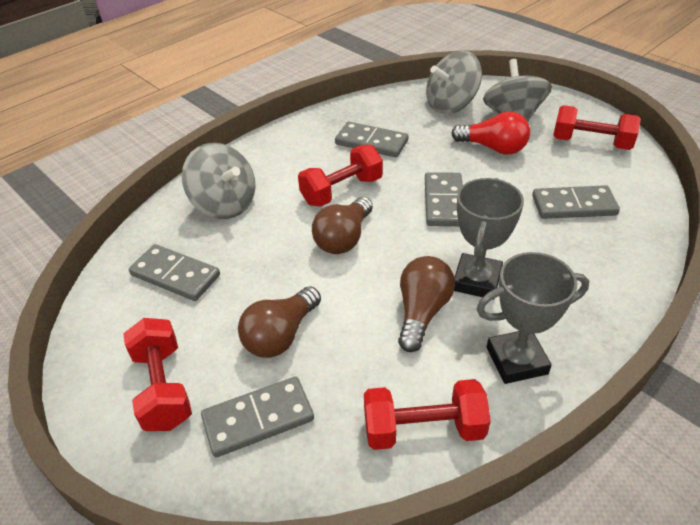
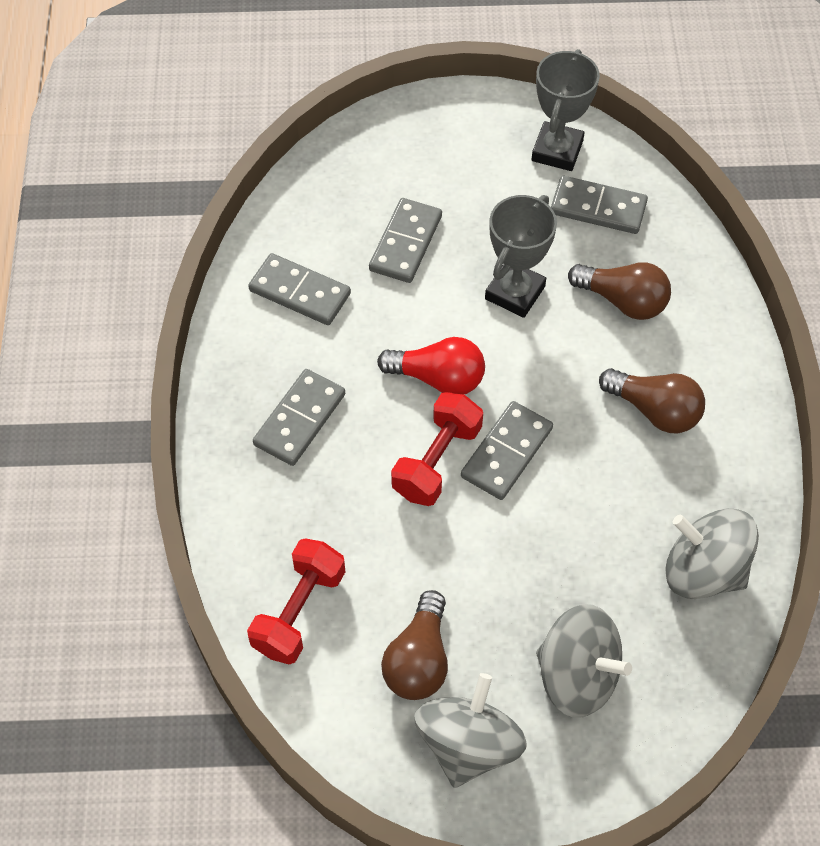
red dumbbell: [123,318,192,431] [298,145,383,207] [364,379,491,450] [553,105,641,150] = 4 -> [247,538,345,664] [391,392,483,506] = 2

